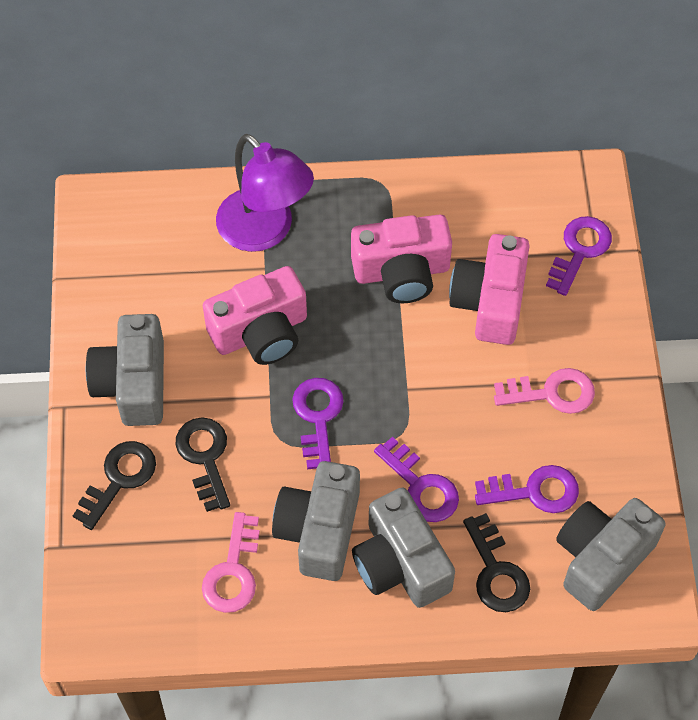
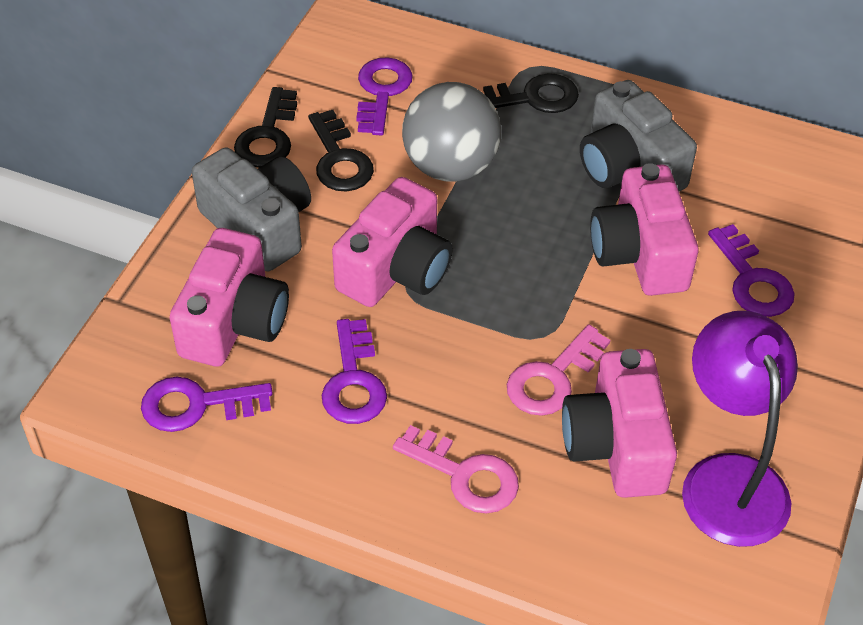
grey ball: none = 0 -> [402,82,501,182] = 1
grey camera: [86,314,164,426] [272,461,360,581] [352,487,455,608] [556,498,666,611] = 4 -> [192,147,311,271] [580,80,697,191] = 2
pink camera: [203,266,307,365] [351,214,452,303] [449,234,529,345] = 3 -> [170,228,289,367] [332,177,453,307] [562,349,677,498] [590,163,699,296] = 4

